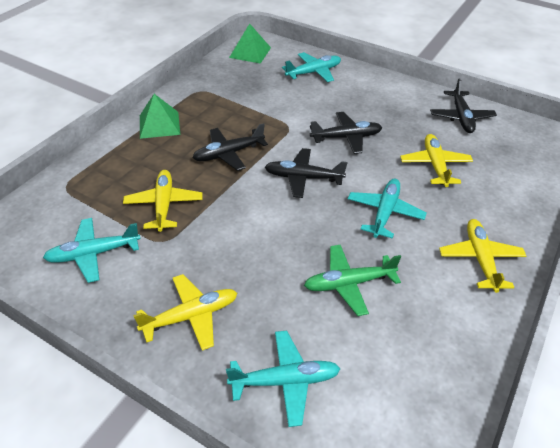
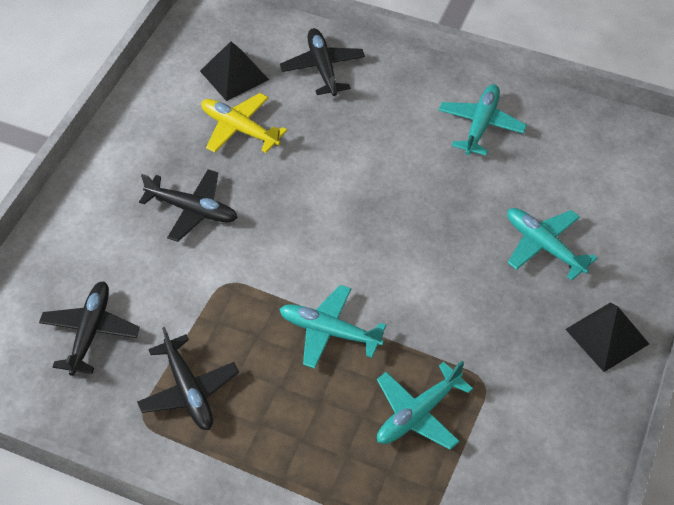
black pyramid: none = 0 -> [200,41,269,101] [565,302,649,372] = 2
green plane: [304,245,401,316] = 1 -> none = 0
green pyramid: [140,94,180,139] [229,24,271,64] = 2 -> none = 0
yellow plane: [123,170,202,232] [133,274,237,350] [400,134,473,187] [439,219,526,293] = 4 -> [201,93,287,153] = 1

